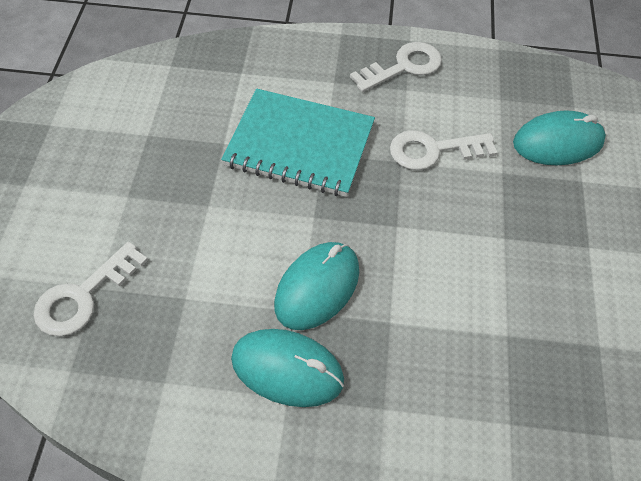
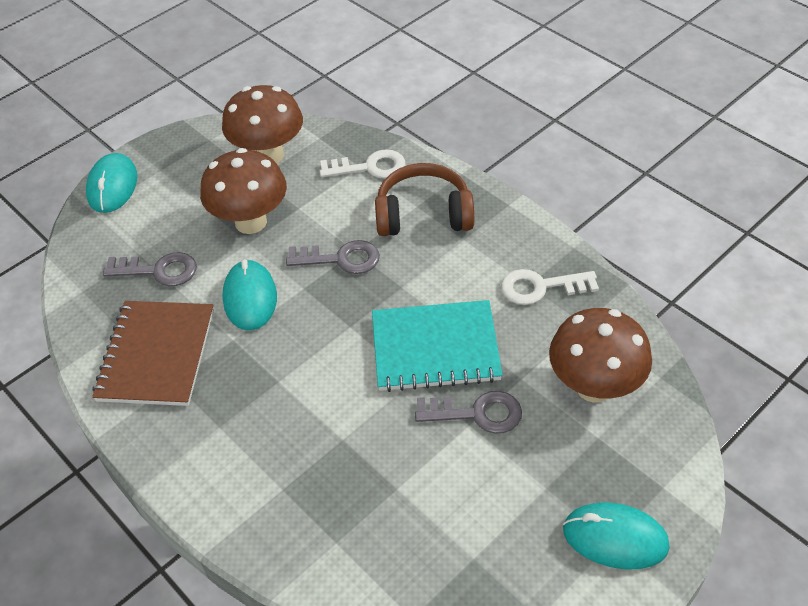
brown headphones: none = 0 -> [375,163,474,236] = 1
brown mushroom: none = 0 -> [200,148,287,234] [222,85,303,164] [549,308,652,403] = 3
brown notebook: none = 0 -> [92,301,214,406] = 1
grey key: none = 0 -> [103,252,197,286] [286,240,380,274] [415,391,522,434] = 3
white key: [33,242,148,336] [350,42,442,92] [390,130,497,170] = 3 -> [320,149,405,179] [501,269,599,305] = 2

